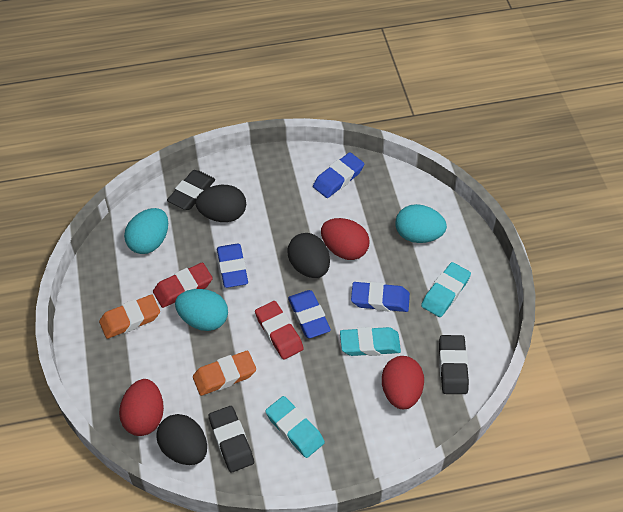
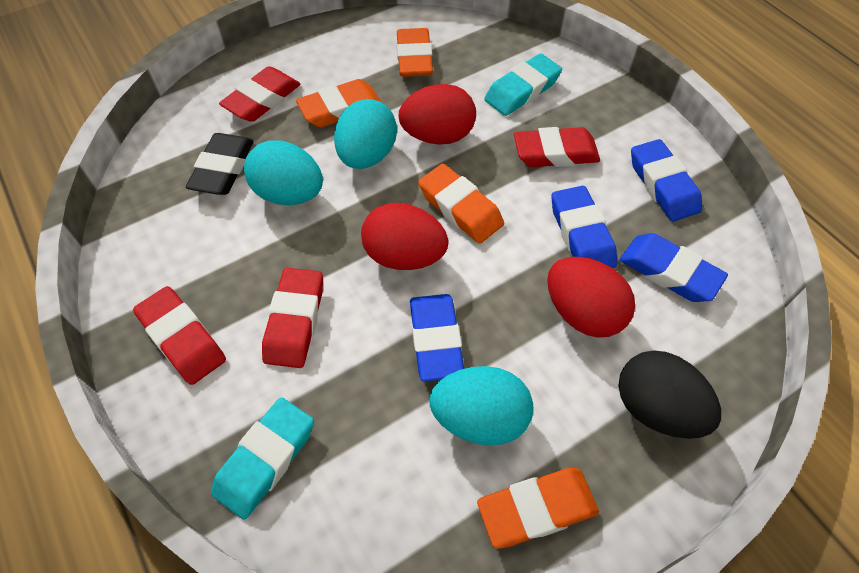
black egg: [156,414,207,465] [195,185,246,222] [288,233,330,278] = 3 -> [619,350,721,439] = 1
black eraser: [167,170,215,210] [209,406,254,473] [439,335,469,394] = 3 -> [186,133,254,195] = 1
orange eraser: [99,295,160,339] [193,351,256,396] = 2 -> [296,79,382,127] [397,28,433,77] [418,164,504,243] [477,468,599,549] = 4
red eraser: [153,262,213,308] [255,301,304,359] = 2 -> [133,286,226,385] [219,66,300,122] [262,268,323,368] [514,127,600,167] = 4
turquoise eraser: [265,396,325,458] [340,327,401,356] [421,262,471,317] = 3 -> [211,397,314,520] [484,53,562,116] = 2

